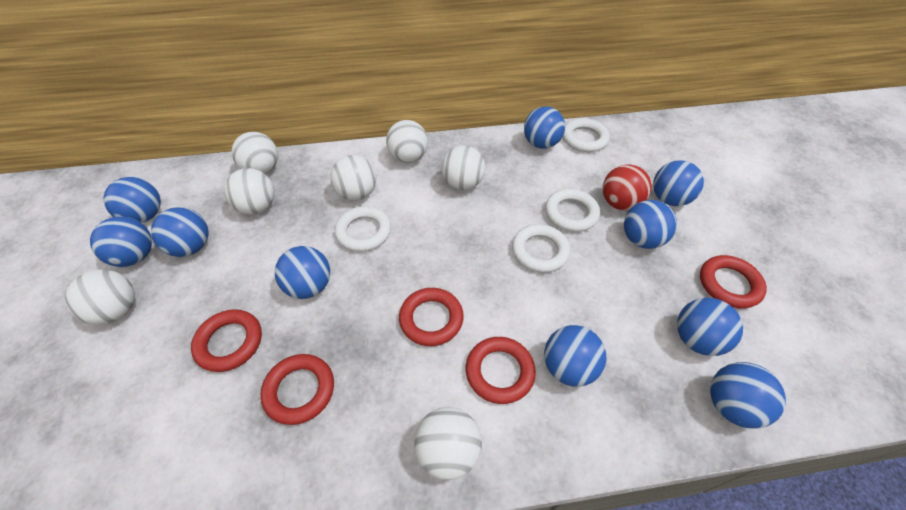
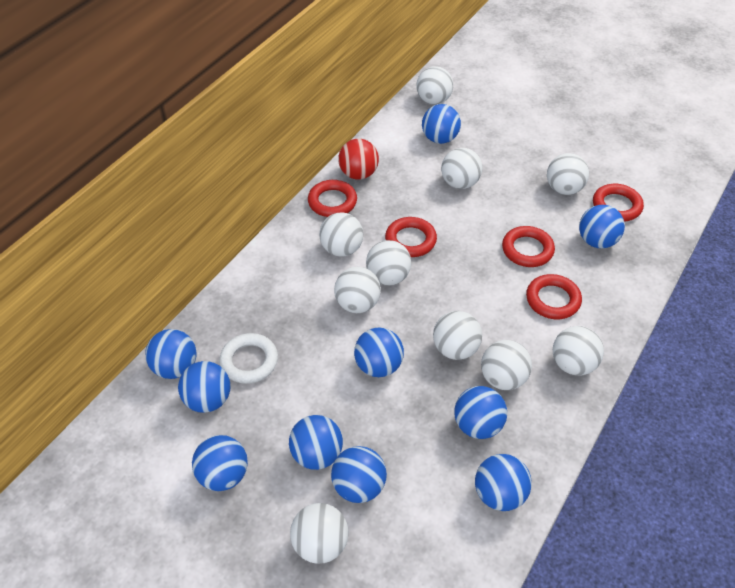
white ball: [65,269,135,325] [224,168,275,214] [232,132,278,174] [330,155,376,201] [386,120,428,163] [414,407,482,480] [441,145,485,190] = 7 -> [290,503,349,564] [319,212,363,257] [334,267,381,313] [366,240,411,286] [416,66,453,105] [433,311,482,360] [441,148,482,189] [481,340,532,390] [547,153,589,195] [553,326,604,376] = 10
white ring: [335,206,391,252] [512,224,570,272] [545,189,600,232] [563,118,610,152] = 4 -> [219,333,278,384] = 1

